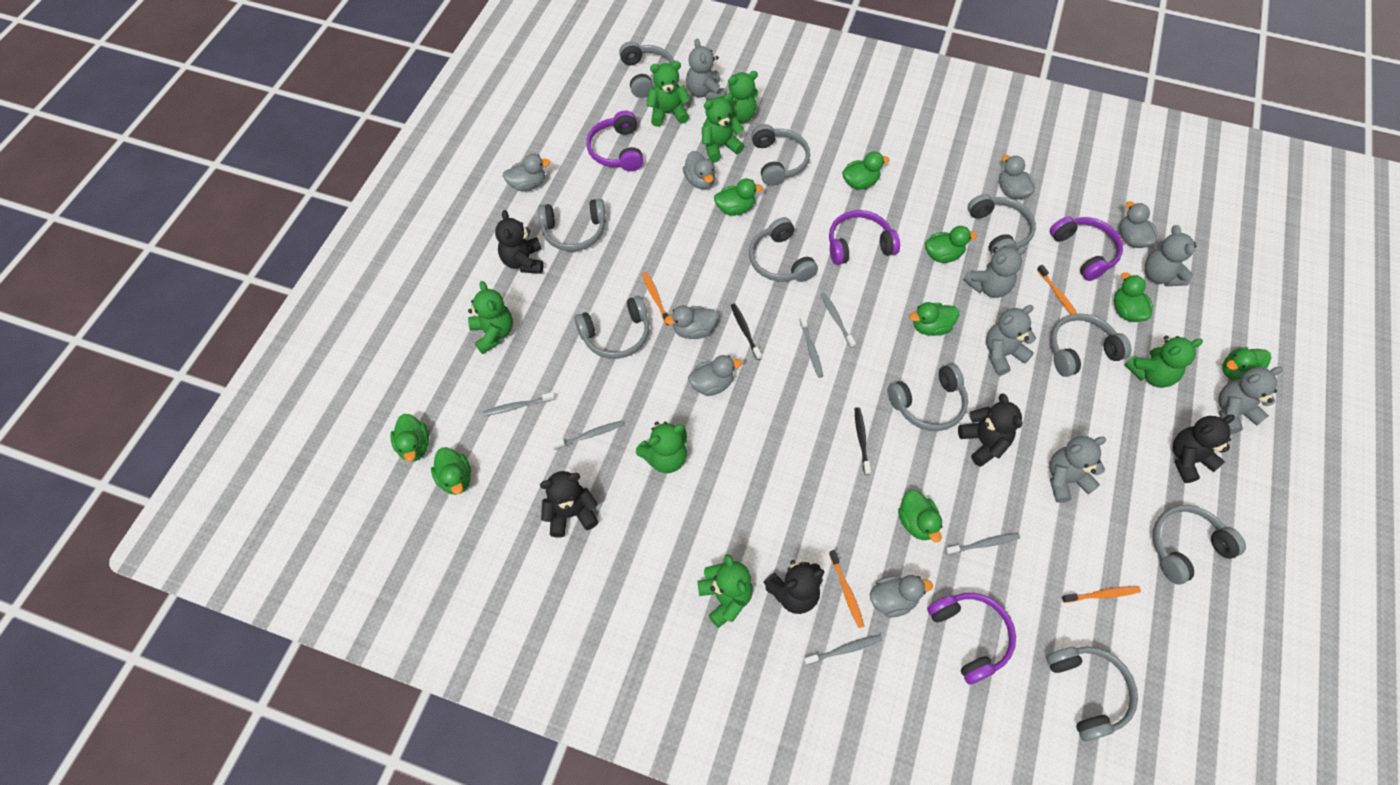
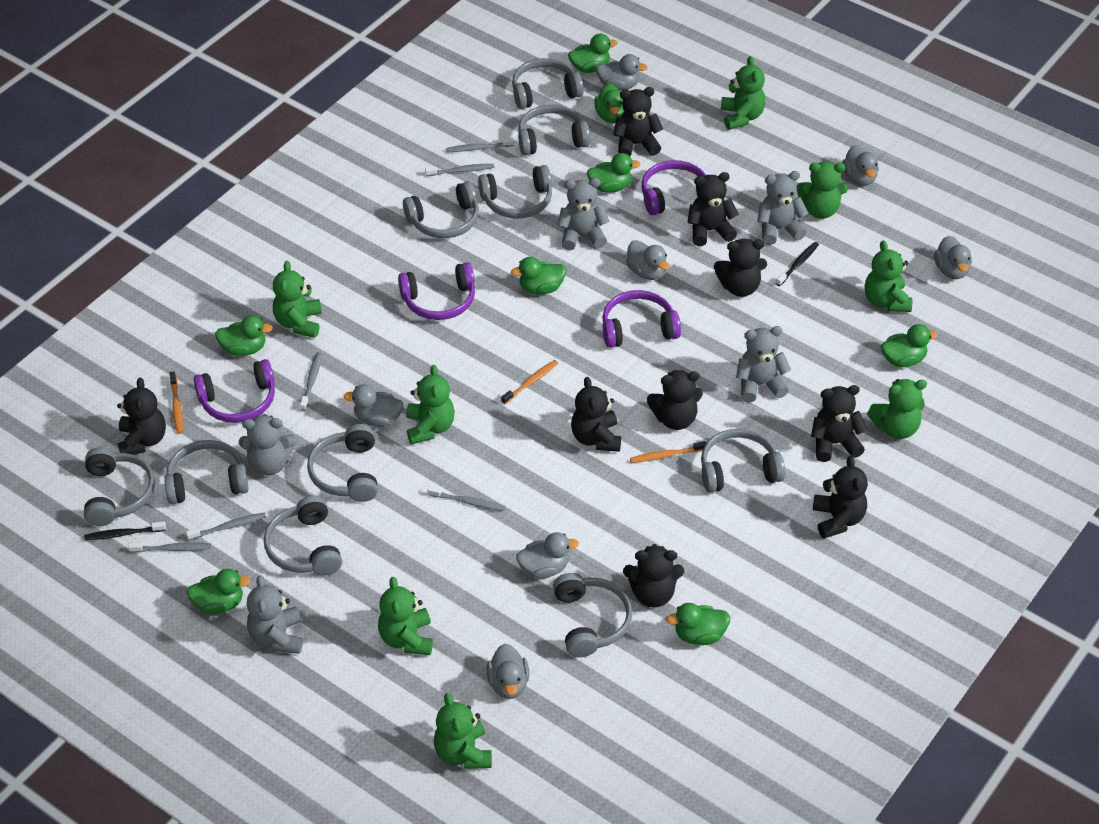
black teddy bear: [495,210,543,274] [540,471,598,537] [763,560,825,614] [958,393,1022,467] [1173,415,1235,483] = 5 -> [117,378,166,455] [571,377,621,452] [613,87,663,156] [623,544,684,607] [647,370,703,430] [687,172,739,246] [714,239,767,297] [811,385,868,462] [813,456,868,539] = 9
green duck: [390,414,429,462] [431,447,471,495] [714,179,763,216] [842,151,890,189] [898,490,943,542] [909,302,959,336] [925,226,977,263] [1114,272,1153,322] [1222,347,1271,380] = 9 -> [187,569,251,615] [215,315,273,356] [511,257,566,295] [568,34,618,73] [587,153,641,193] [594,83,624,123] [666,603,730,645] [881,324,938,367] = 8
green teddy bear: [468,281,513,354] [636,422,687,473] [646,61,691,127] [698,554,753,628] [702,93,744,163] [720,71,758,124] [1125,336,1203,388] = 7 -> [273,261,322,338] [378,577,433,655] [406,365,455,444] [434,693,492,769] [721,56,765,130] [797,161,848,219] [865,241,912,312] [867,379,927,439] = 8
grey teddy bear: [686,39,725,101] [964,246,1027,298] [986,305,1036,375] [1049,436,1107,503] [1145,225,1196,286] [1218,367,1283,434] = 6 -> [239,414,297,475] [247,575,303,654] [557,178,610,250] [736,326,791,402] [757,171,808,245] = 5
orange toothbrush: [642,272,671,326] [829,550,864,628] [1037,265,1077,315] [1062,586,1141,603] = 4 -> [170,372,183,434] [501,360,558,404] [630,441,706,463] = 3

